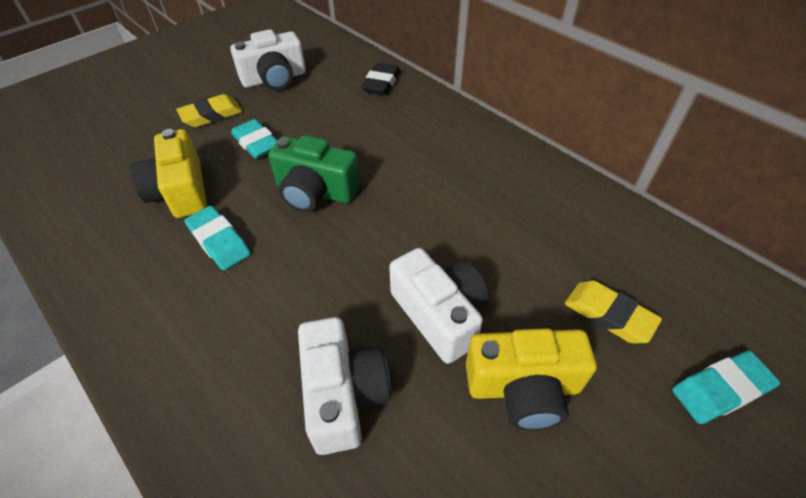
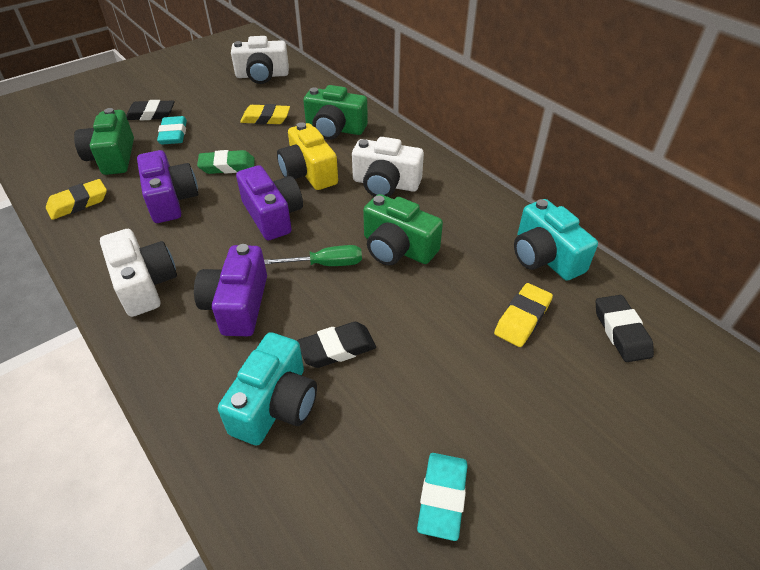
black eraser: [361,63,400,95] = 1 -> [126,100,175,120] [297,322,376,368] [596,295,654,362] = 3
green camera: [268,135,360,212] = 1 -> [74,108,134,175] [303,85,368,140] [363,194,443,266] = 3
green eraser: none = 0 -> [197,150,255,174] = 1
green screwdriver: none = 0 -> [264,245,362,266] = 1
purple camera: none = 0 -> [137,150,198,223] [194,244,267,336] [236,165,303,240] = 3
turquoise camera: none = 0 -> [218,332,317,445] [514,199,598,281] = 2
turquoise eraser: [184,206,251,270] [231,119,277,159] [672,351,780,424] = 3 -> [157,116,187,145] [417,453,467,541] = 2
yellow camera: [130,129,207,218] [466,328,597,430] = 2 -> [277,122,338,190] = 1
yellow eraser: [176,94,243,127] [564,280,662,343] = 2 -> [46,179,107,220] [240,104,290,125] [494,283,553,347] = 3

